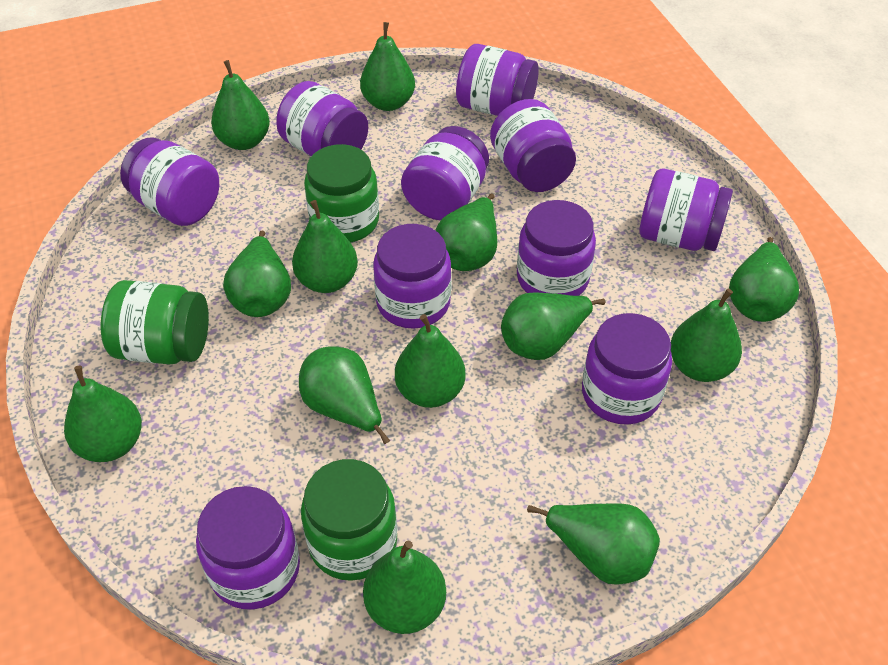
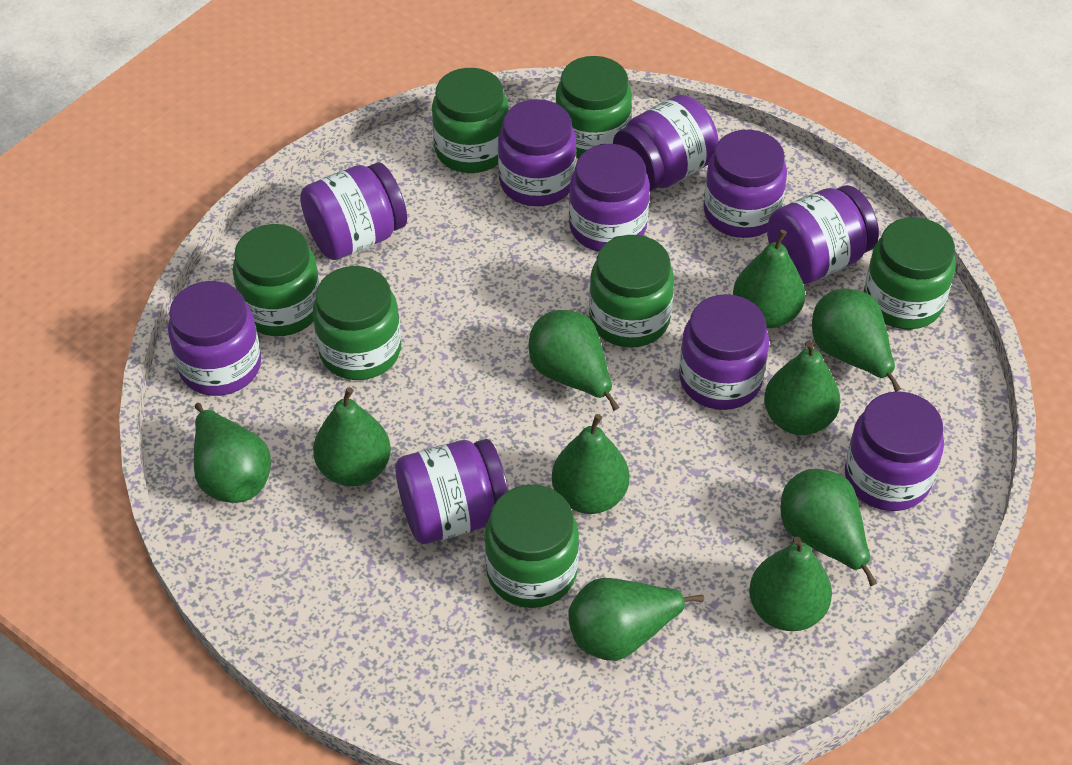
green jar: [101,280,209,364] [301,459,397,581] [304,144,379,242] = 3 -> [233,224,320,336] [313,266,401,380] [432,68,509,173] [485,485,579,608] [556,56,632,159] [589,235,674,348] [864,217,956,329] = 7
green pear: [64,366,142,462] [211,60,270,150] [223,230,291,317] [292,200,358,293] [299,346,390,445] [360,22,415,111] [363,540,446,634] [395,314,466,408] [435,194,497,271] [501,292,606,360] [527,503,660,585] [671,288,742,382] [729,237,799,322] = 13 -> [194,403,271,503] [313,387,391,486] [529,310,620,411] [552,414,629,514] [569,578,704,661] [733,230,805,328] [749,537,832,631] [764,340,840,435] [780,469,877,586] [812,289,901,392] = 10

